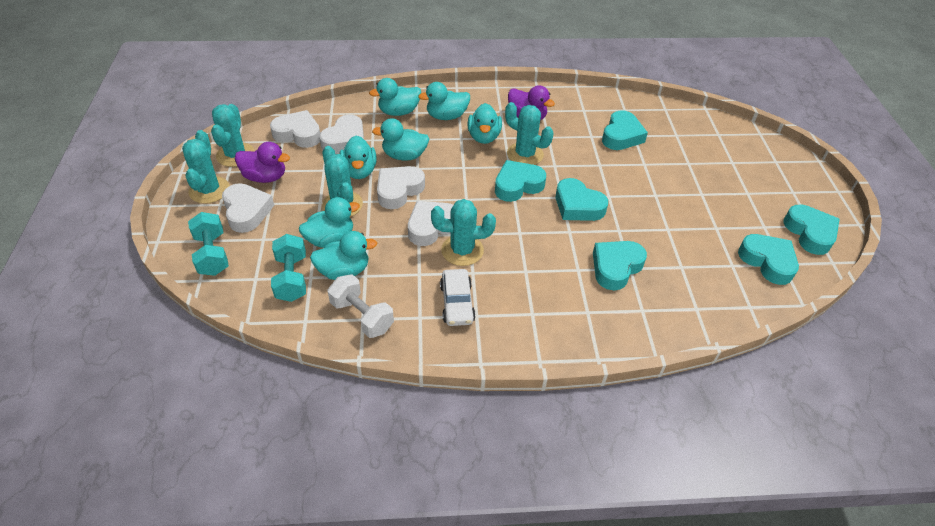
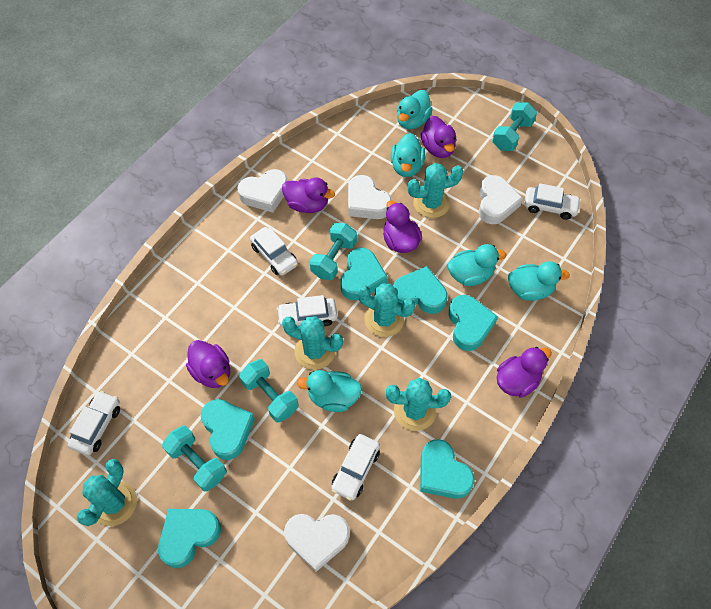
purple duck: [235,142,290,183] [508,85,555,120] = 2 -> [186,340,230,388] [282,177,335,213] [383,200,422,253] [421,116,457,158] [497,347,552,398] = 5
turquoise duck: [299,197,360,248] [310,231,377,280] [339,136,377,179] [369,78,421,116] [372,118,429,161] [418,82,470,120] [467,103,502,144] = 7 -> [297,370,362,412] [391,133,425,177] [397,90,433,129] [448,244,506,286] [508,261,570,301] = 5
turquoise dumbbell: [188,212,229,276] [271,234,306,302] = 2 -> [162,426,227,491] [239,359,299,423] [310,223,357,280] [492,102,537,151] = 4
white car: [440,269,476,326] = 1 -> [67,391,120,455] [250,227,298,276] [277,295,337,327] [331,434,380,501] [524,183,581,220] = 5
white dumbbell: [328,274,394,338] = 1 -> none = 0
white heart: [222,183,274,233] [270,110,320,148] [319,114,364,154] [377,166,425,209] [408,201,454,246] = 5 -> [237,169,288,212] [284,514,350,572] [348,175,392,219] [478,175,523,224] = 4

